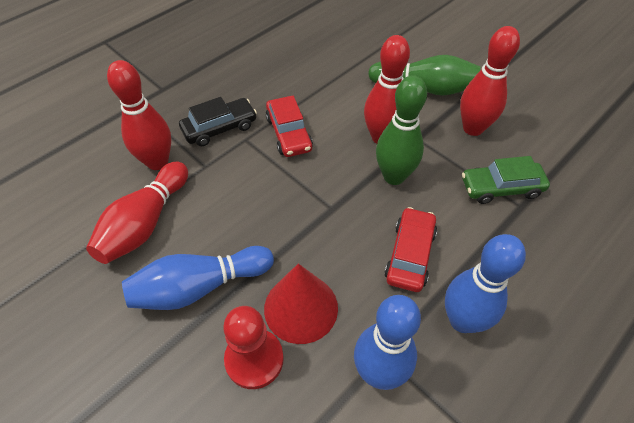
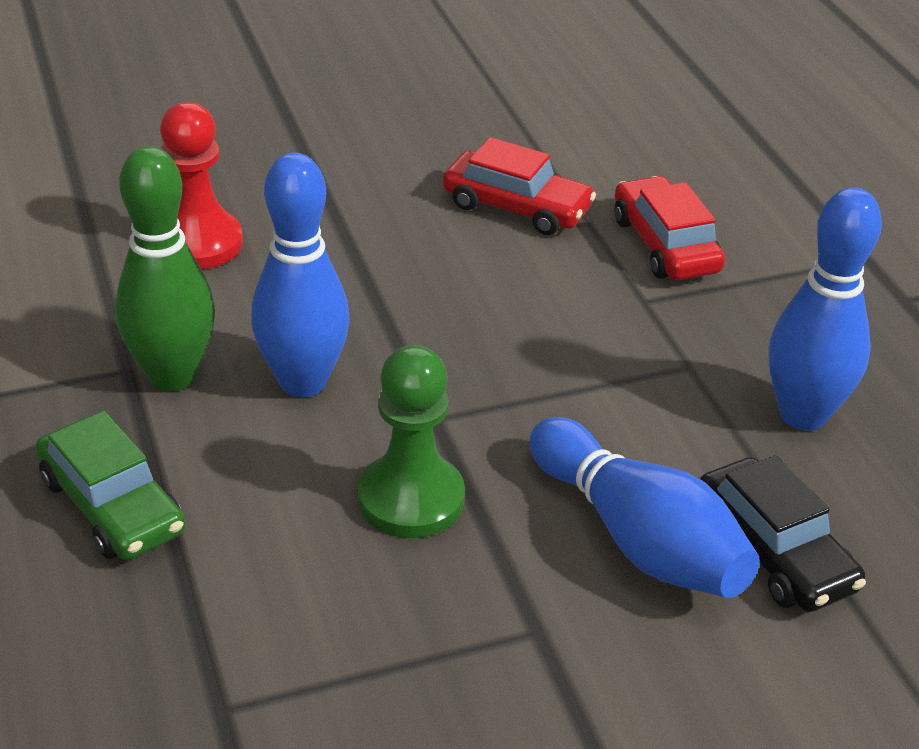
green bowling pin: [368,55,481,96] [376,75,427,185] = 2 -> [115,146,215,391] = 1
green pawn: none = 0 -> [358,345,465,538] = 1
red bowling pin: [86,162,188,264] [107,60,171,170] [364,35,410,144] [460,26,520,136] = 4 -> none = 0
red cone: [264,264,338,344] = 1 -> none = 0

